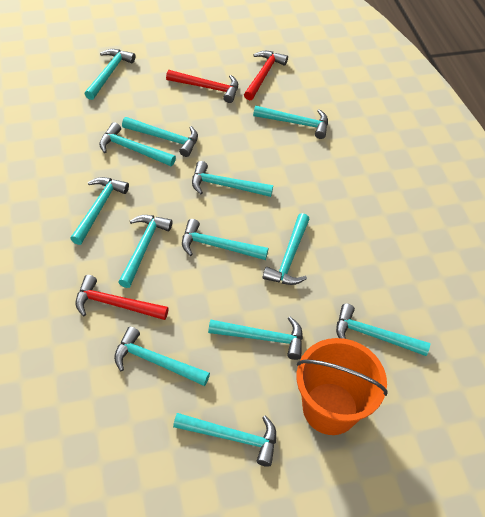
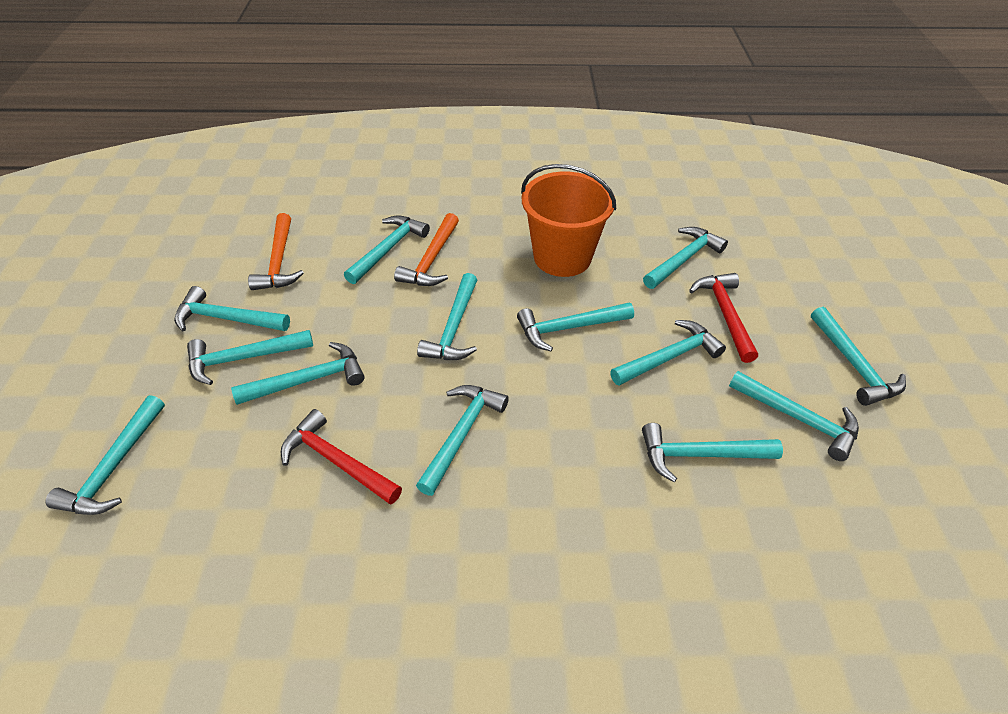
orange hammer: none = 0 -> [248,213,304,290] [394,213,459,286] = 2
red hammer: [75,275,169,320] [166,70,238,103] [244,51,288,100] = 3 -> [281,409,402,505] [689,273,758,363] = 2

